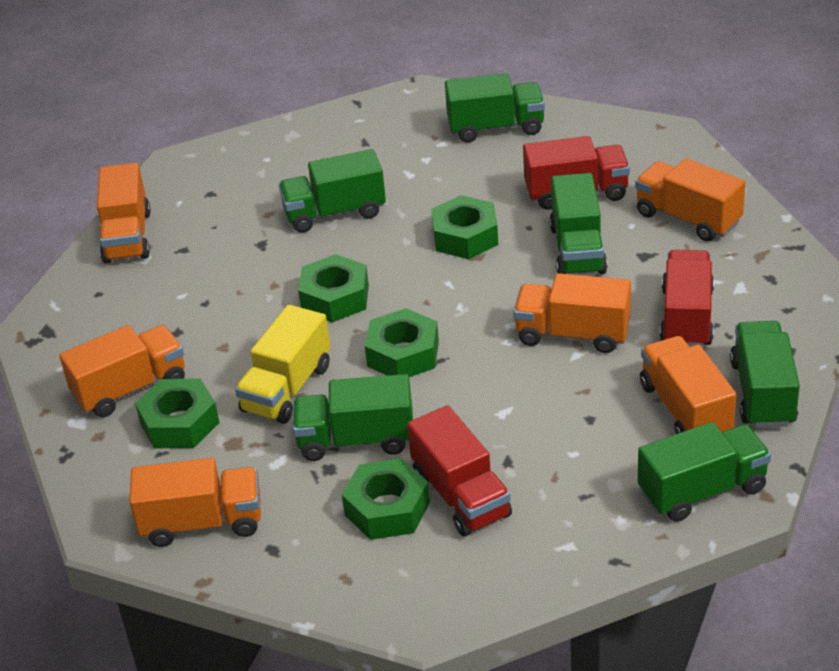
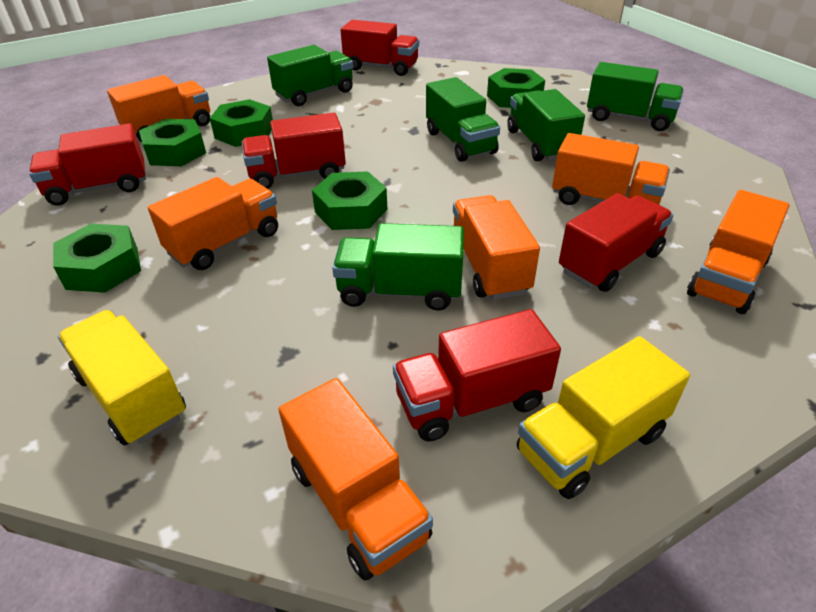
green truck: [279,149,386,233] [293,374,413,461] [445,73,545,143] [549,173,607,275] [638,422,771,522] [730,321,800,428] = 6 -> [267,45,353,106] [332,223,464,311] [426,77,500,162] [507,89,585,161] [587,62,684,131] = 5
red truck: [407,405,512,537] [523,136,630,210] [660,250,714,347] = 3 -> [29,123,146,206] [242,113,346,189] [341,20,419,76] [393,309,561,442] [559,193,673,292] = 5
yellow truck: [235,305,331,424] = 1 -> [58,310,186,445] [517,336,690,499] = 2

